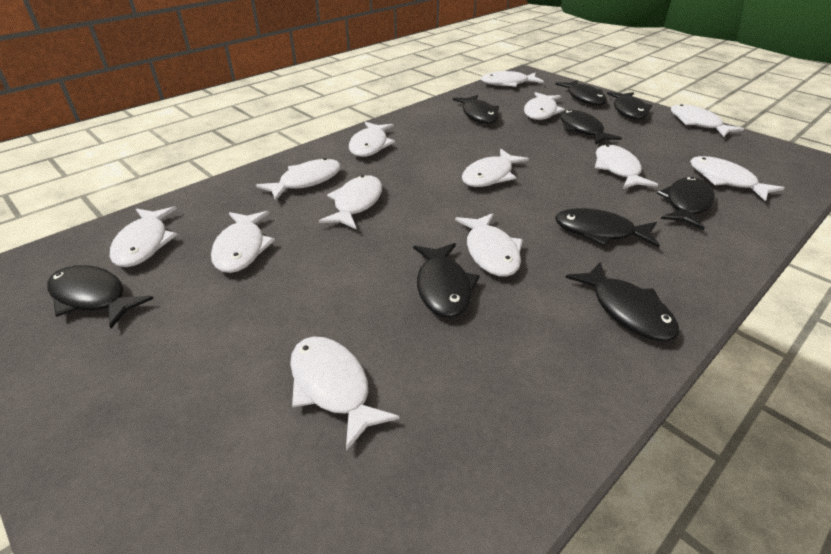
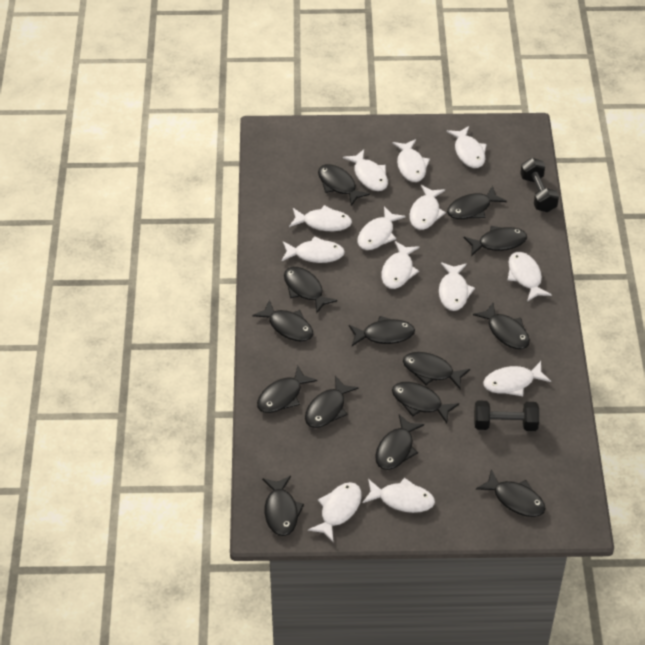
black dumbbell: none = 0 -> [474,401,539,431] [520,158,559,212] = 2
black fish: [47,265,154,328] [413,243,480,318] [453,95,499,124] [555,80,607,105] [555,208,660,248] [560,110,622,145] [565,261,679,341] [607,92,652,119] [657,177,715,230] = 9 -> [252,300,313,342] [257,366,317,413] [262,476,304,536] [284,267,337,313] [305,376,358,428] [318,164,370,206] [349,316,415,346] [375,414,424,470] [392,382,459,424] [403,352,470,390] [447,186,507,219] [464,226,527,256] [473,303,530,349] [476,469,546,517] = 14

